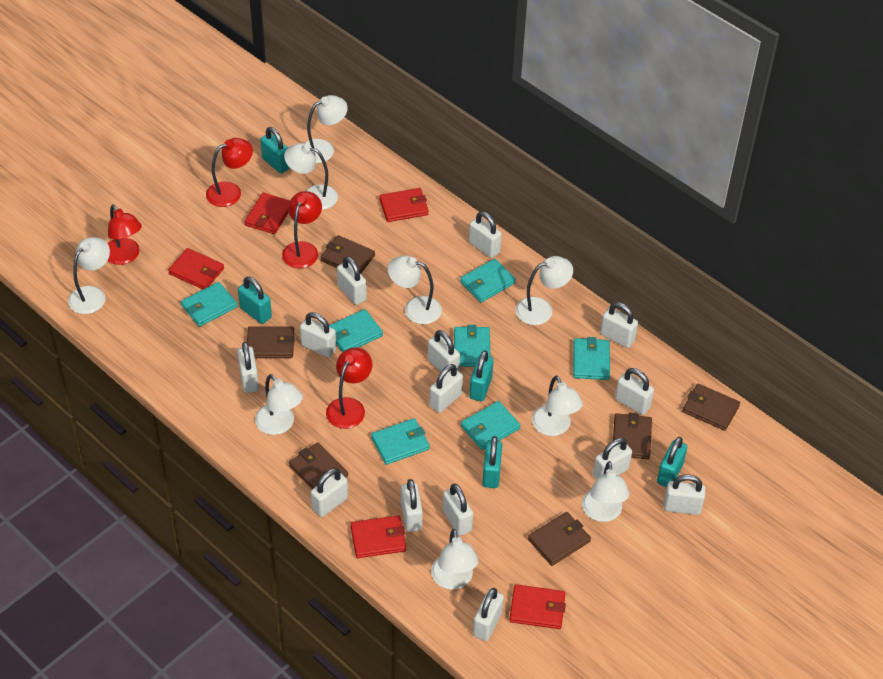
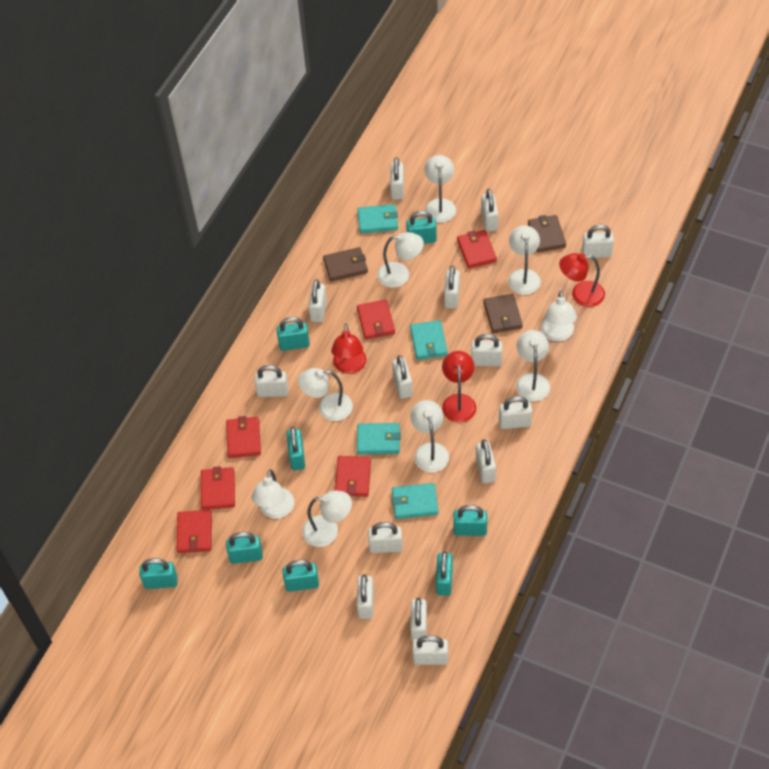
brown wallet: [247,326,295,358] [289,442,348,489] [321,235,375,274] [528,512,591,566] [613,413,652,459] [682,384,740,431] = 6 -> [323,247,368,282] [483,294,523,333] [528,215,566,253] = 3
red lamp: [108,205,142,265] [206,138,253,207] [282,191,322,268] [326,348,373,429] = 4 -> [331,324,366,374] [442,351,476,423] [559,253,605,307] = 3
red wallet: [168,248,224,289] [244,193,290,234] [350,515,406,558] [379,188,429,222] [509,584,566,629] = 5 -> [177,510,212,553] [201,466,235,510] [226,416,261,458] [335,456,371,497] [357,299,395,340] [457,230,497,269] = 6
turquoise padlock: [238,276,272,324] [260,127,290,173] [469,350,494,401] [482,436,502,488] [657,437,687,487] = 5 -> [140,558,178,589] [226,532,263,564] [276,317,310,351] [282,560,319,592] [287,427,305,470] [406,211,437,244] [436,551,453,596] [453,505,487,536] = 8
turquoise wallet: [181,282,238,327] [329,309,383,352] [371,418,430,465] [454,325,491,367] [460,259,516,302] [461,401,520,450] [573,337,610,380] = 7 -> [357,204,398,234] [357,423,401,454] [392,483,438,519] [410,320,448,360] = 4

